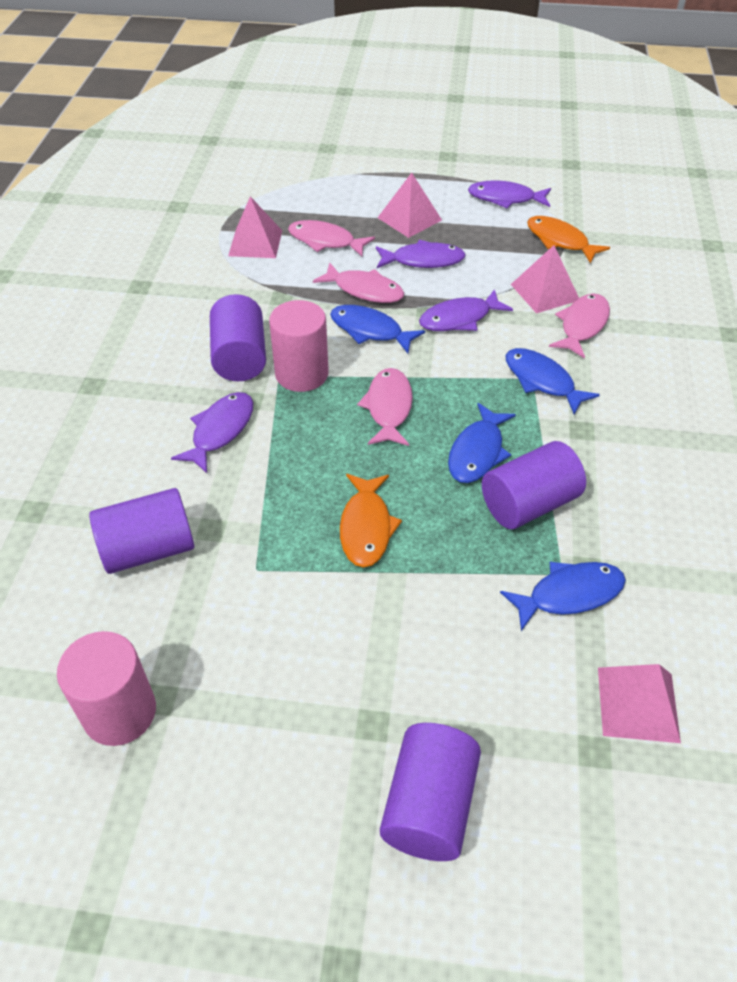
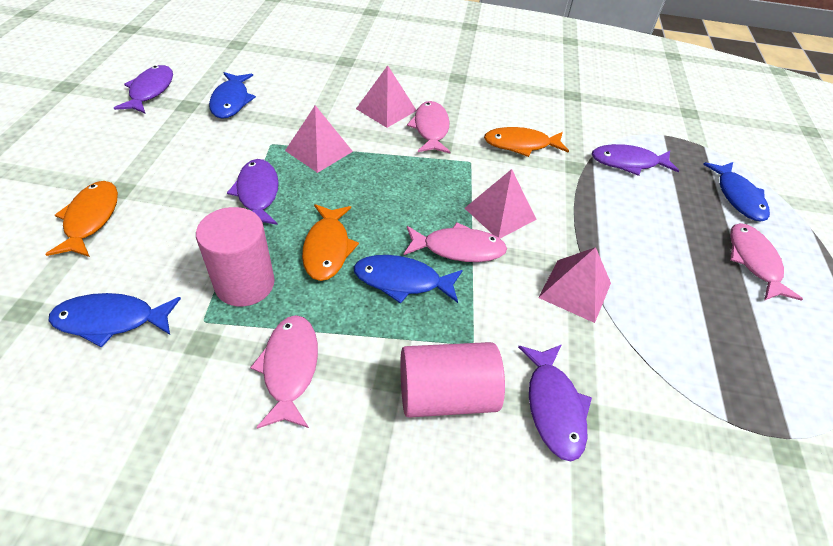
orange fish: [340,474,402,567] [527,216,610,264] = 2 -> [46,181,118,257] [302,204,359,281] [484,127,569,157] = 3
purple cylinder: [89,488,194,574] [210,294,266,381] [380,723,481,861] [482,441,586,529] = 4 -> none = 0

